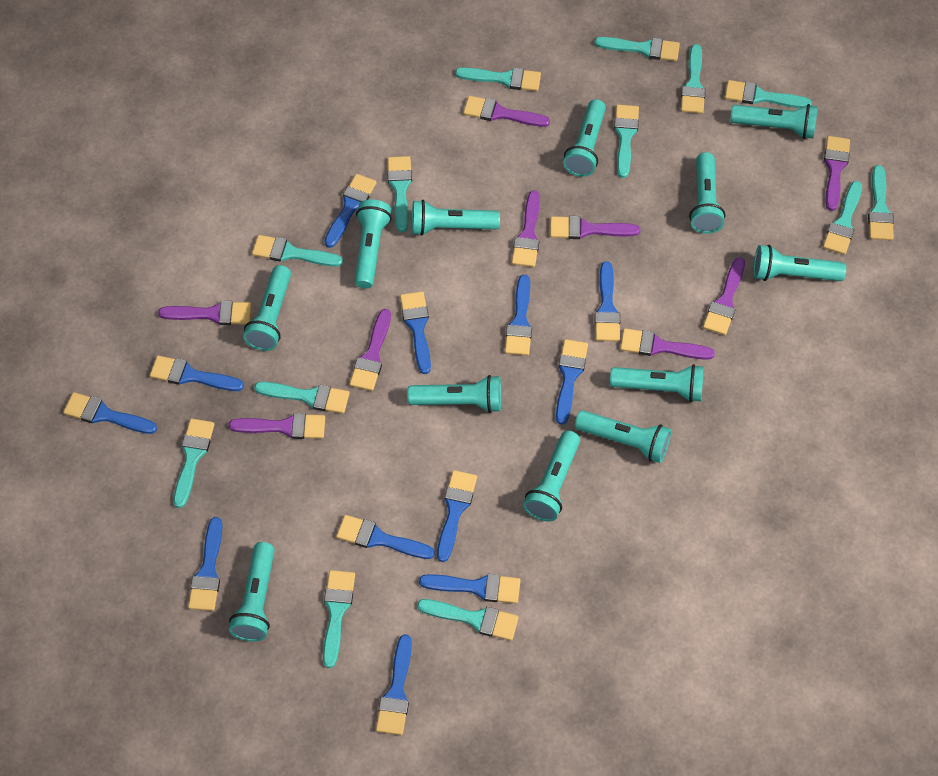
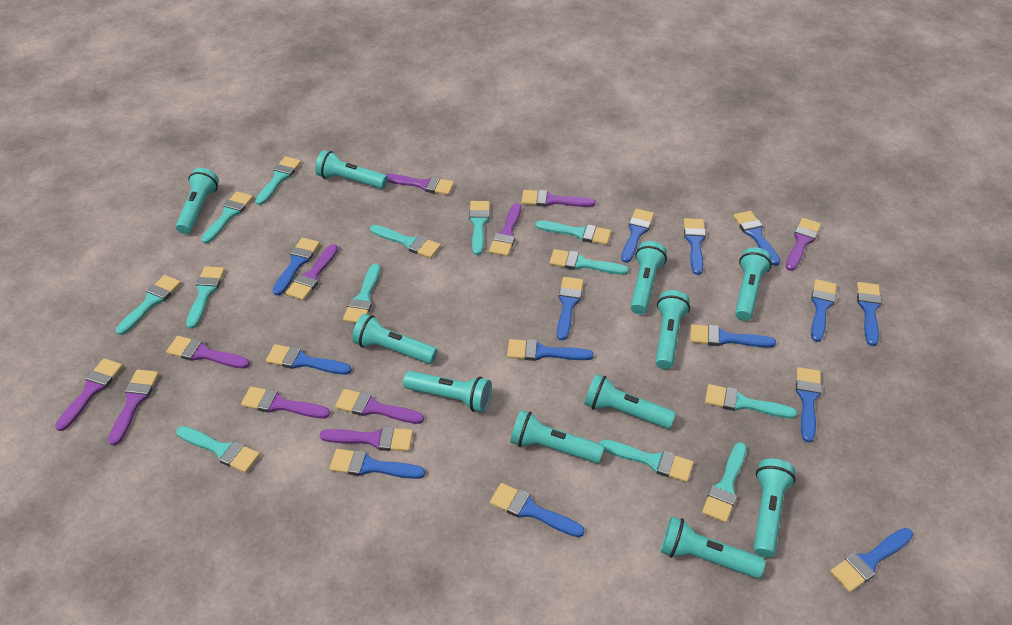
blue brush: [63,392,157,434] [150,355,244,391] [188,517,222,611] [324,174,377,248] [336,515,435,559] [376,634,412,735] [400,291,431,374] [419,574,520,604] [437,470,477,562] [505,275,532,356] [556,339,588,425] [594,261,620,341] = 12 -> [266,344,352,374] [272,238,320,296] [329,449,425,479] [490,483,585,537] [507,339,593,361] [557,277,584,340] [621,209,654,263] [684,218,706,275] [690,324,776,348] [733,211,780,266] [796,367,822,443] [811,279,837,342] [830,528,913,592] [857,282,882,346] = 14
purple brush: [158,301,252,325] [229,413,325,439] [349,309,391,391] [463,96,550,127] [512,190,540,267] [550,216,640,239] [620,328,715,360] [703,257,745,335] [824,136,850,211] = 9 -> [55,359,123,431] [108,370,159,445] [166,336,250,369] [241,386,330,418] [286,244,338,300] [320,426,413,451] [335,389,424,424] [385,174,454,195] [489,203,521,256] [521,190,596,207] [786,218,821,271] = 11
turquoise flashlight: [229,542,275,642] [243,265,291,351] [354,199,392,289] [407,375,501,413] [412,200,500,236] [523,431,580,522] [563,99,606,177] [575,410,671,463] [610,364,704,402] [689,152,725,234] [730,104,818,139] [753,245,846,281] = 12 -> [176,168,219,234] [315,150,388,189] [352,314,437,364] [403,371,492,412] [510,410,604,463] [584,374,676,429] [630,241,667,314] [655,290,690,369] [660,516,765,578] [735,247,772,321] [754,458,796,557] = 11

